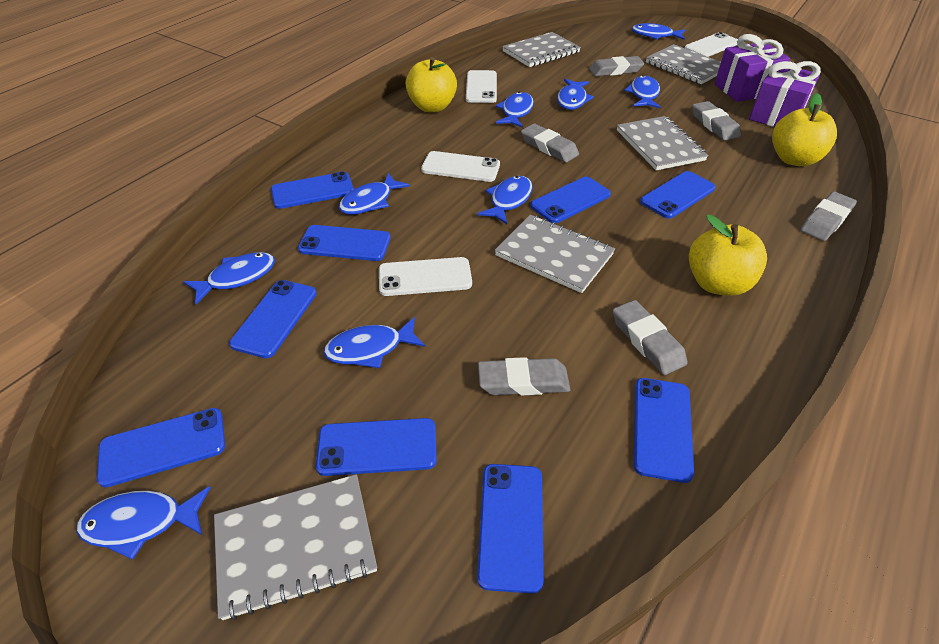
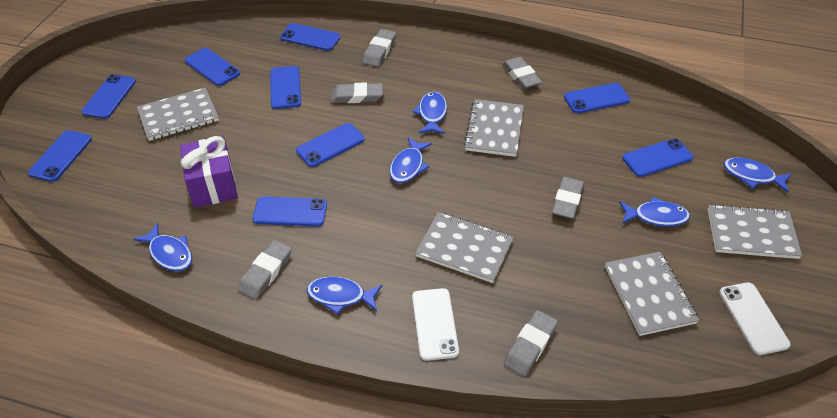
blue fish: [77,486,211,560] [183,252,275,304] [323,317,425,368] [339,173,410,215] [477,176,533,224] [496,92,534,128] [557,79,594,110] [624,75,660,108] [632,23,685,40] = 9 -> [133,223,192,272] [307,276,382,315] [389,137,432,183] [412,91,447,134] [619,197,690,227] [724,157,792,193] = 6
purple gift: [714,34,790,102] [749,61,821,127] = 2 -> [180,136,238,208] = 1
white phone: [379,257,472,296] [421,151,500,182] [466,70,497,103] [685,32,738,57] = 4 -> [412,288,459,361] [719,282,791,355] = 2
yellow apple: [406,57,457,112] [689,215,767,296] [772,93,837,166] = 3 -> none = 0

